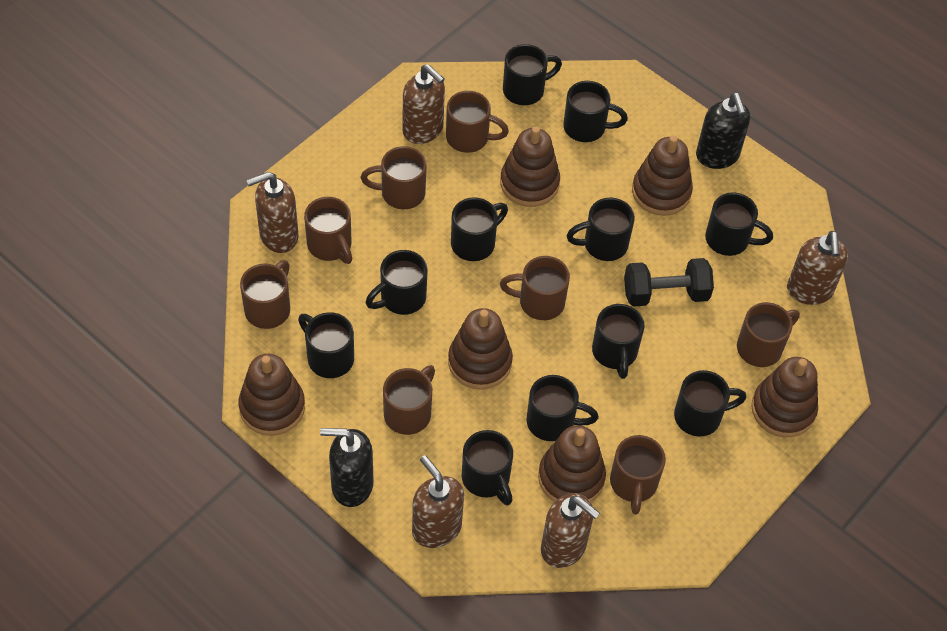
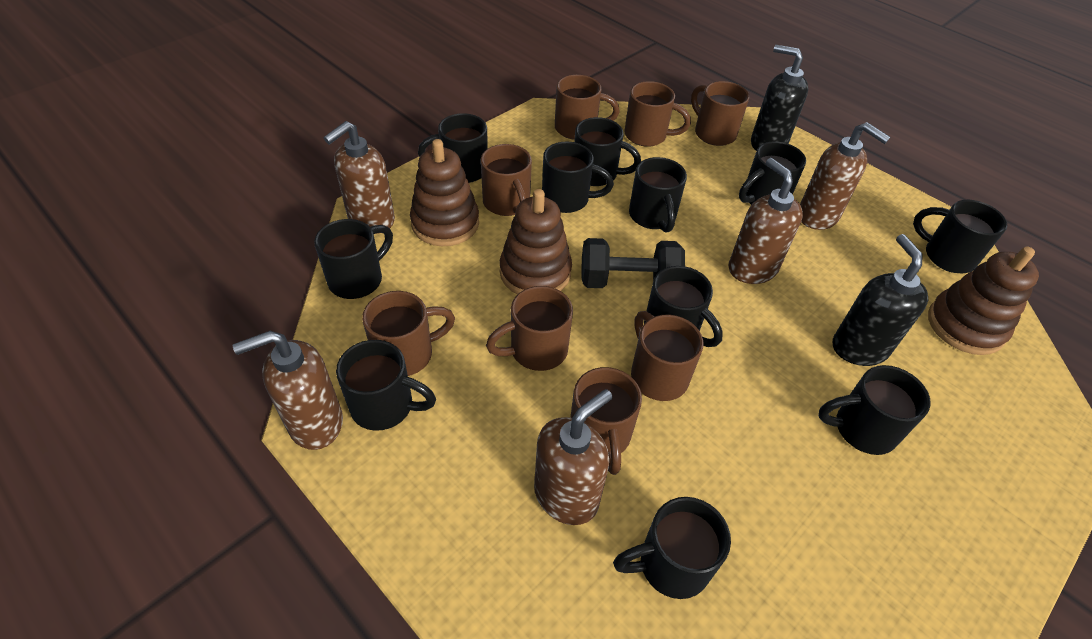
brown stacking toy: [238,354,305,436] [448,308,513,389] [500,126,560,207] [538,425,606,502] [632,135,693,216] [751,357,818,437] = 6 -> [410,139,479,246] [500,189,572,295] [928,247,1039,355] = 3

